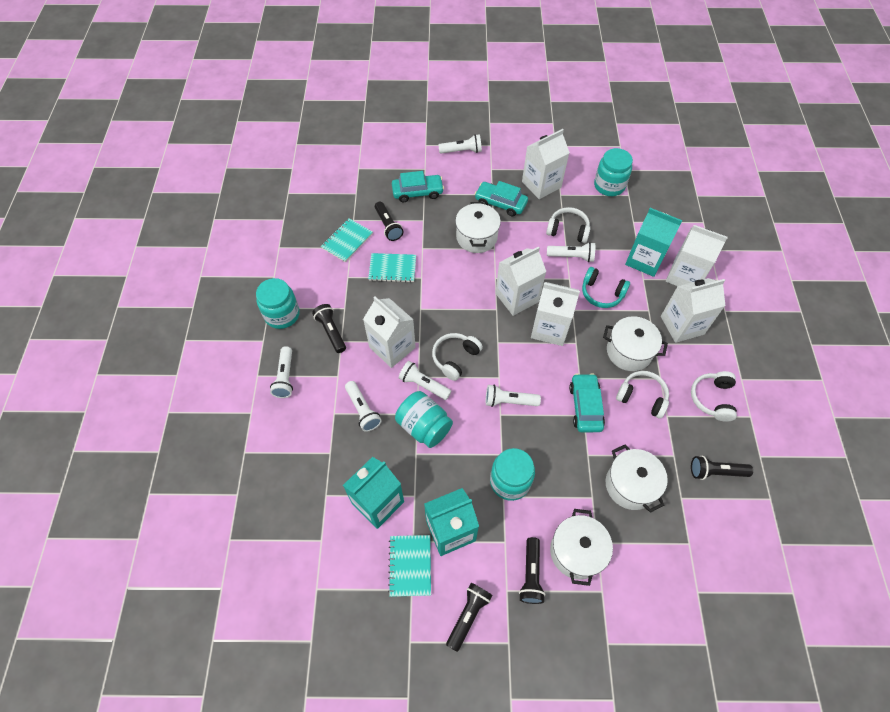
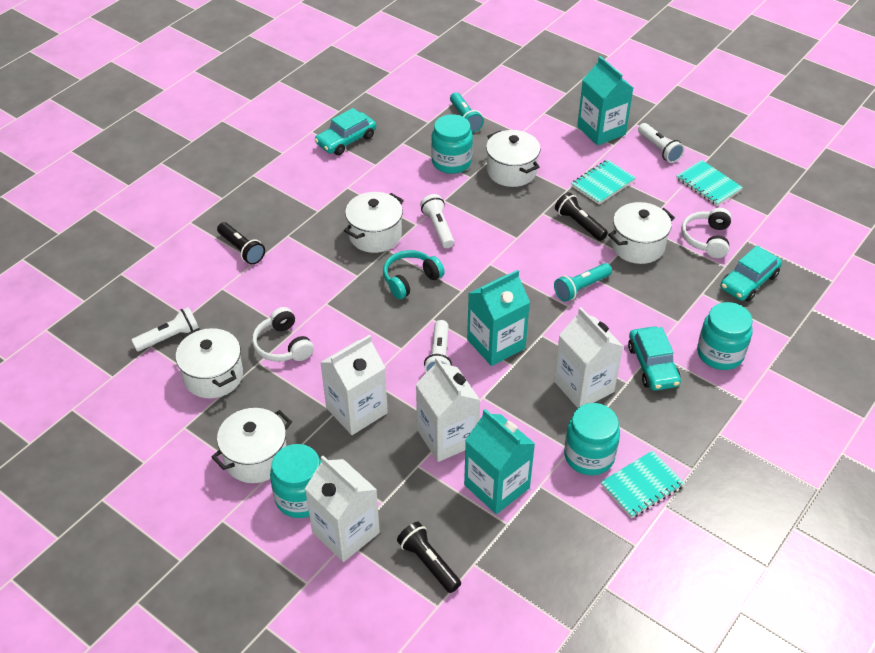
black flashlight: [312,304,346,353] [375,202,403,241] [446,583,492,652] [519,537,545,604] [691,456,753,480] = 5 -> [217,222,265,265] [397,522,461,593] [555,192,608,241] = 3
turquoise flashlight: none = 0 -> [450,92,484,132] [554,263,612,302] = 2
white carton: [363,297,416,368] [495,246,546,316] [522,129,570,199] [531,282,580,346] [661,278,725,343] [666,225,728,286] = 6 -> [305,456,380,562] [320,335,388,435] [416,357,480,462] [554,307,623,408] = 4
white flashlight: [270,346,293,398] [345,381,382,432] [399,361,452,400] [439,134,482,153] [486,384,541,407] [547,242,595,262] = 6 -> [132,307,199,351] [420,194,454,248] [424,320,452,373] [638,123,684,163] = 4
white headphones: [432,333,483,381] [546,207,590,243] [616,371,669,419] [691,371,737,422] = 4 -> [252,307,314,362] [681,208,731,258] = 2
white pot: [455,202,501,253] [550,509,613,586] [603,316,668,371] [606,444,668,513] = 4 -> [176,328,243,398] [211,408,292,483] [344,192,404,253] [486,130,541,187] [608,202,675,264] = 5

